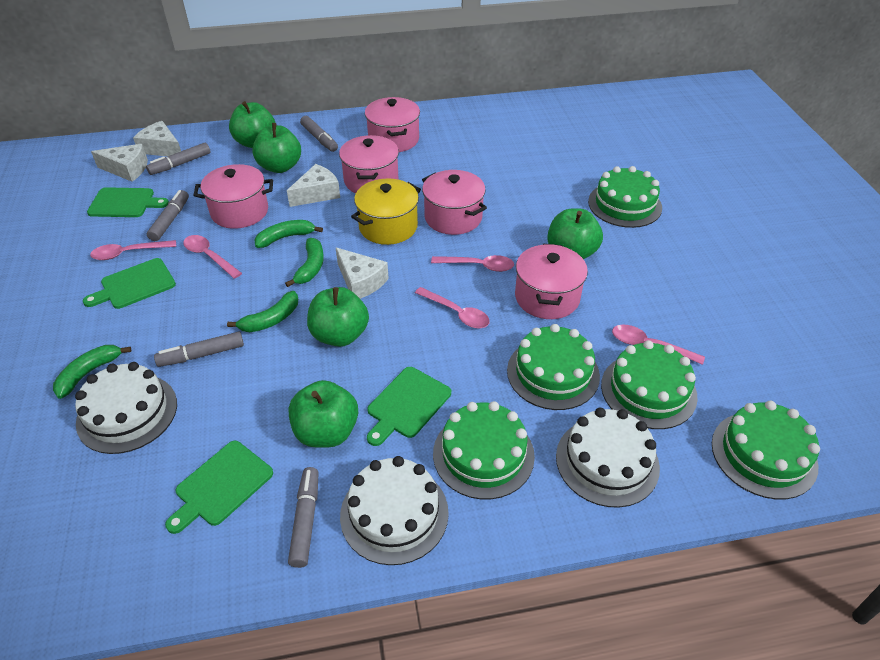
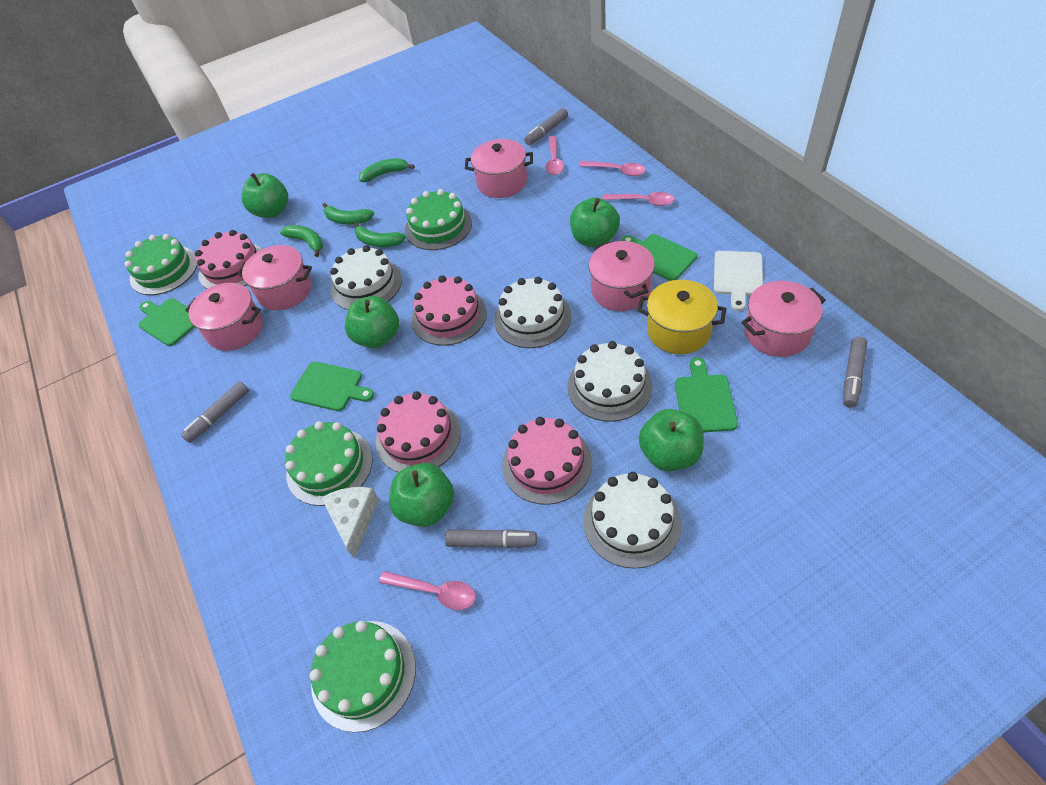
green cake: [433,401,535,499] [507,324,600,410] [588,166,662,228] [601,340,698,429] [712,401,820,499] = 5 -> [125,234,197,295] [285,421,373,506] [310,621,416,732] [405,189,472,250] = 4
grey marker: [146,142,211,175] [147,190,189,241] [154,332,244,367] [288,467,319,568] [300,116,338,152] = 5 -> [181,381,249,443] [445,529,537,548] [524,108,568,145] [843,337,867,408] = 4
pink cake: none = 0 -> [195,230,262,289] [376,391,461,473] [411,275,487,346] [502,417,592,505] = 4
pink spoon: [90,240,176,260] [183,235,242,279] [415,287,490,328] [431,255,514,272] [612,325,705,365] = 5 -> [379,571,476,610] [545,136,564,175] [579,161,646,176] [602,192,675,206] = 4
white cake: [75,362,177,454] [340,456,449,565] [556,408,660,508] = 3 -> [330,245,402,310] [494,277,571,348] [567,341,653,422] [583,472,681,569] = 4
white cheese: [91,144,148,182] [133,121,181,157] [287,164,340,207] [336,248,389,299] = 4 -> [321,487,379,559] = 1
white cutting board: none = 0 -> [714,251,763,311] = 1

